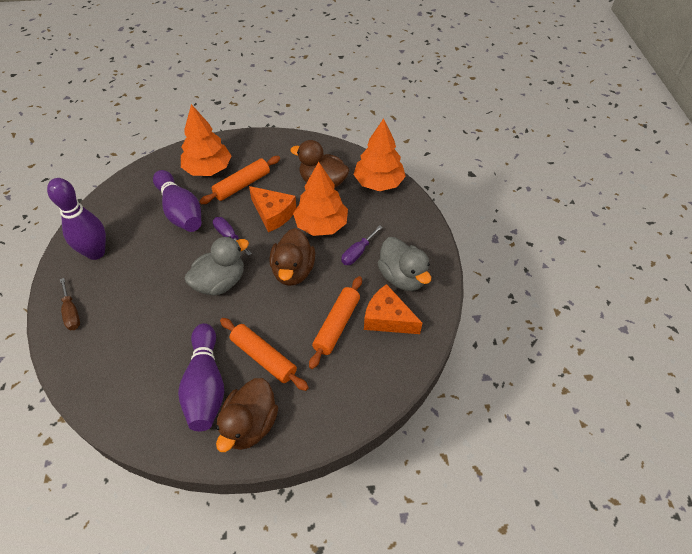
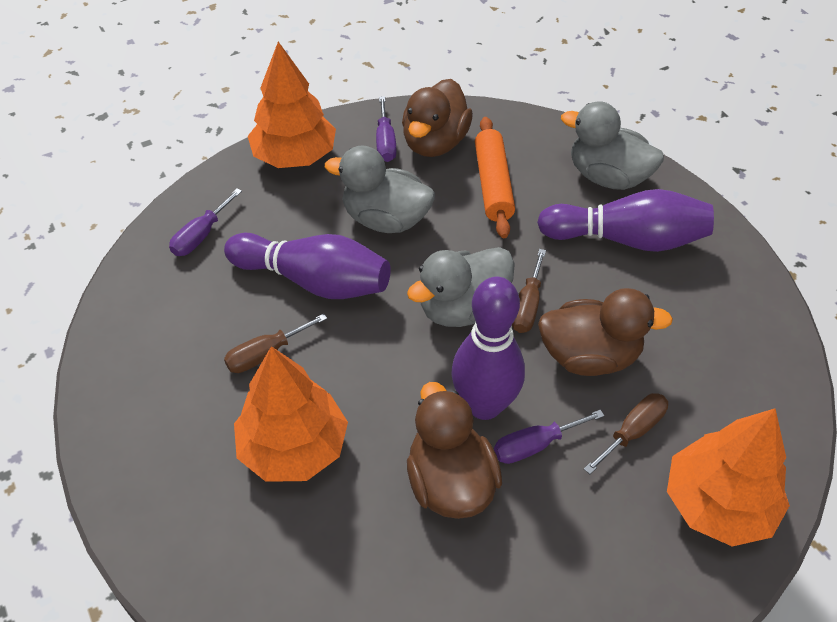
brown screwdriver: [60,278,80,330] = 1 -> [224,313,328,373] [512,249,546,333] [584,393,668,474] = 3
grey duck: [185,236,249,296] [378,237,431,291] = 2 -> [325,145,435,233] [407,247,515,327] [561,101,664,190] = 3
orange cheese: [249,186,296,232] [364,284,422,334] = 2 -> none = 0
orange rolling pin: [199,156,280,204] [220,318,309,391] [309,276,362,369] = 3 -> [475,117,515,238] = 1
purple screwdriver: [213,217,252,256] [341,225,383,265] = 2 -> [169,189,242,256] [376,96,397,162] [494,410,604,464] = 3

